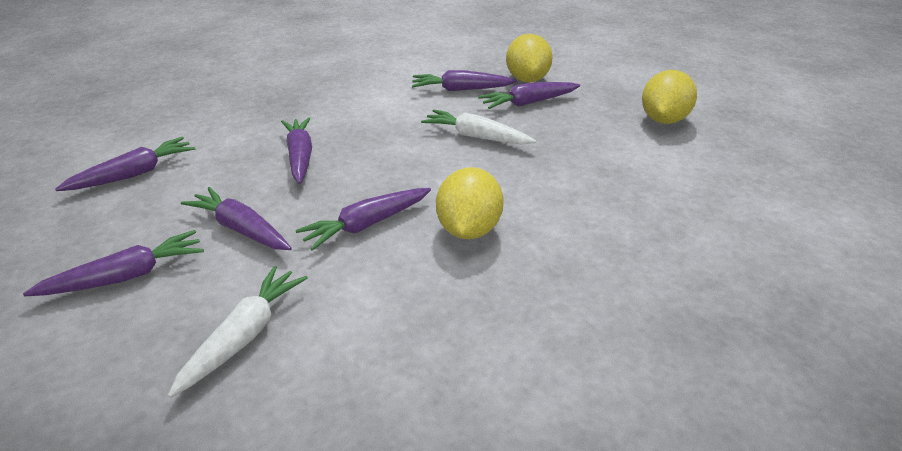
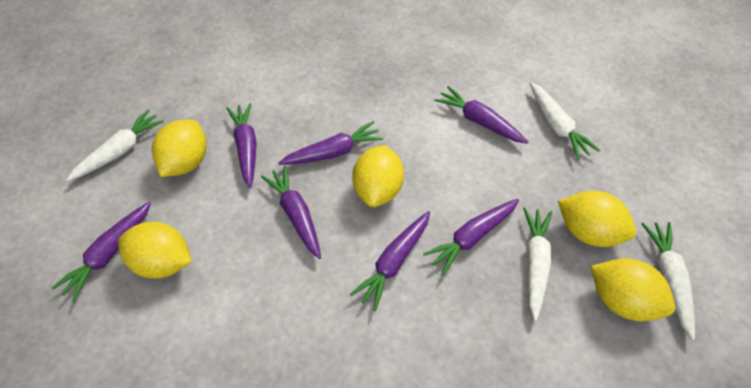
white carrot: [168,266,308,398] [421,110,536,145] = 2 -> [67,109,164,181] [523,207,552,321] [530,82,600,160] [641,222,695,340] = 4
yellow lemon: [436,167,504,239] [506,34,553,83] [642,70,697,124] = 3 -> [118,222,192,279] [152,120,206,177] [352,145,404,207] [558,191,636,247] [590,258,675,321] = 5

